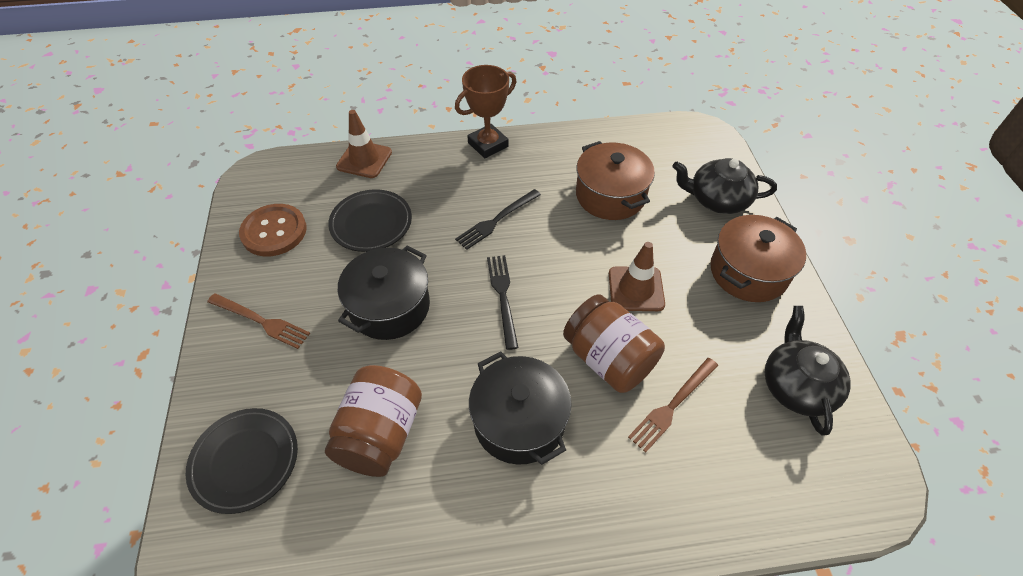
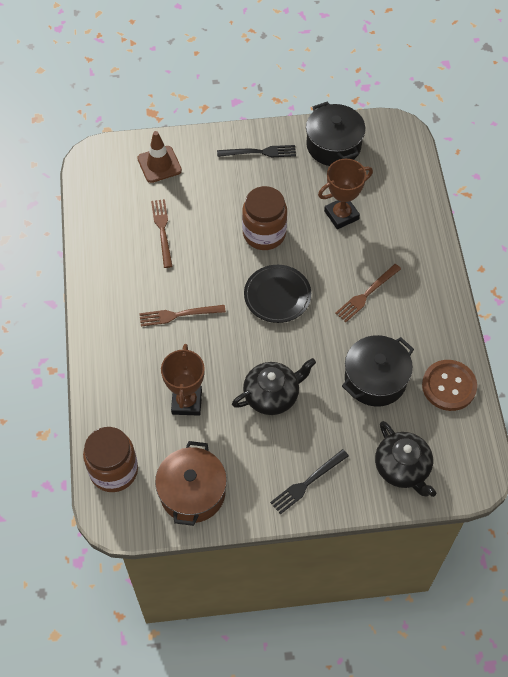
black plate: [186,408,298,514] [328,189,412,252] = 2 -> [244,265,311,323] = 1
brown fork: [207,293,310,349] [628,358,718,453] = 2 -> [139,305,226,327] [151,199,173,268] [335,264,401,322] = 3
brown pot: [576,141,655,220] [710,215,806,302] = 2 -> [155,441,227,526] = 1
brown traffic cone: [336,110,392,178] [609,242,665,311] = 2 -> [137,131,182,183] = 1
brown trophy: [455,65,516,158] = 1 -> [161,344,205,416] [318,159,373,229] = 2

